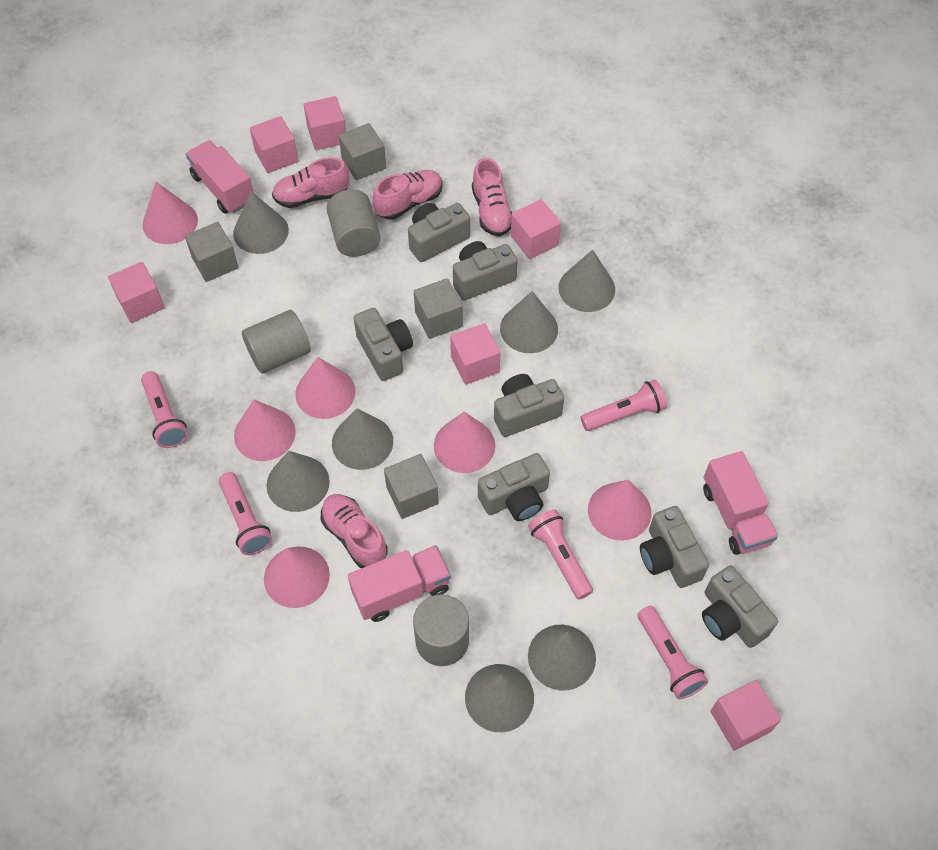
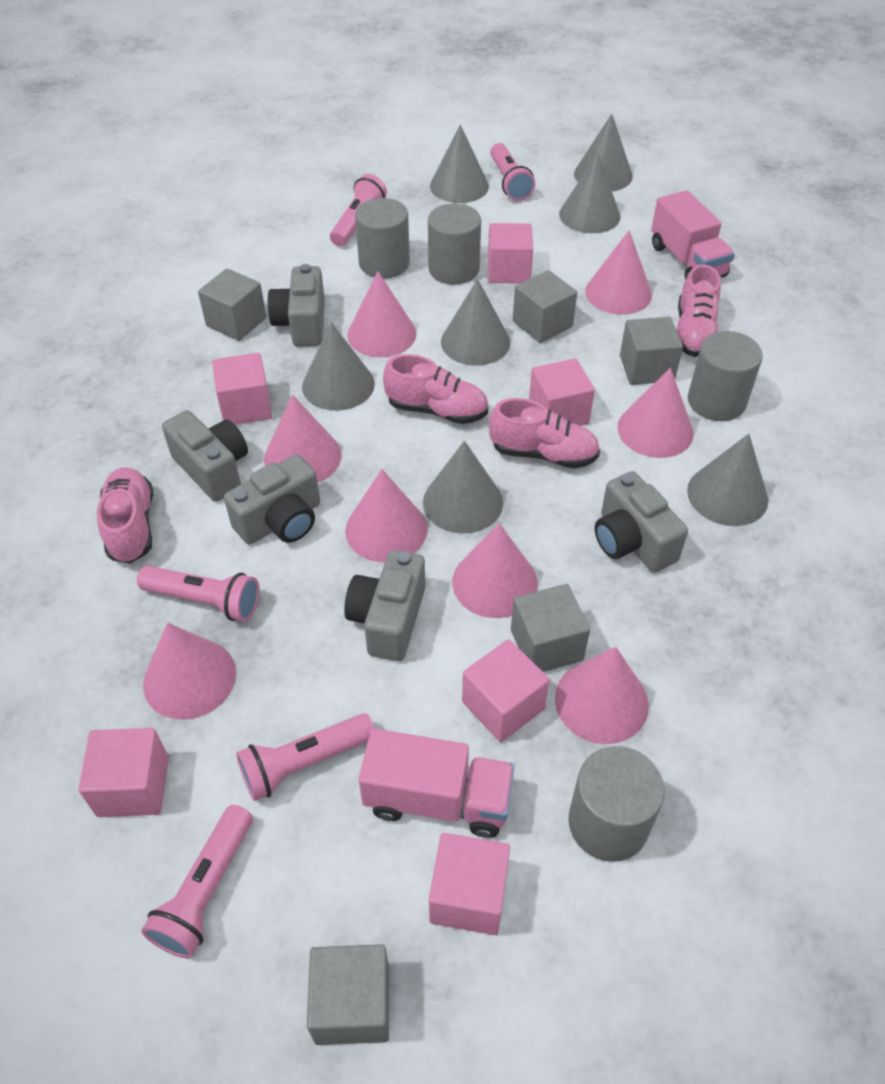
grey camera: [354,308,413,381] [408,203,470,262] [453,241,518,301] [478,453,550,521] [494,374,564,437] [640,506,709,588] [702,566,778,648] = 7 -> [162,410,248,502] [224,455,320,545] [267,264,325,346] [344,550,425,661] [595,471,688,572] = 5
grey cube: [185,222,239,282] [339,123,386,181] [384,454,439,519] [414,278,463,339] = 4 -> [198,268,266,341] [307,944,389,1045] [511,584,590,672] [513,270,577,343] [620,317,683,385] = 5
grey cylinder: [242,310,311,374] [326,189,380,257] [413,594,469,666] = 3 -> [355,198,410,278] [428,203,481,285] [568,746,665,862] [688,331,763,421] = 4
pink cone: [143,182,198,244] [234,400,296,461] [264,547,330,608] [295,357,355,419] [434,412,495,473] [588,480,651,541] = 6 -> [143,623,236,720] [264,395,341,482] [345,469,427,562] [347,271,416,357] [452,523,538,618] [555,647,649,744] [585,230,652,315] [617,368,693,458] = 8
pink truck: [186,140,253,214] [348,545,451,622] [703,451,778,555] = 3 -> [358,729,515,838] [651,190,735,280] = 2

